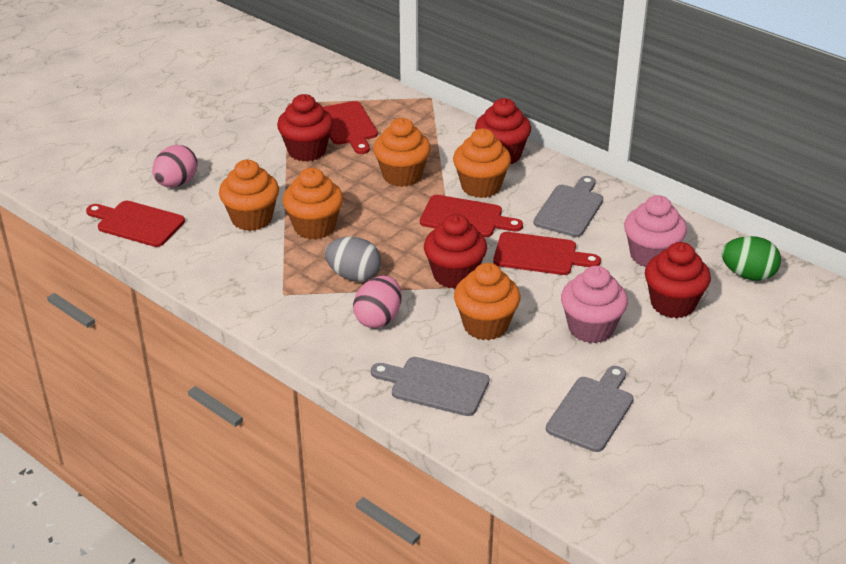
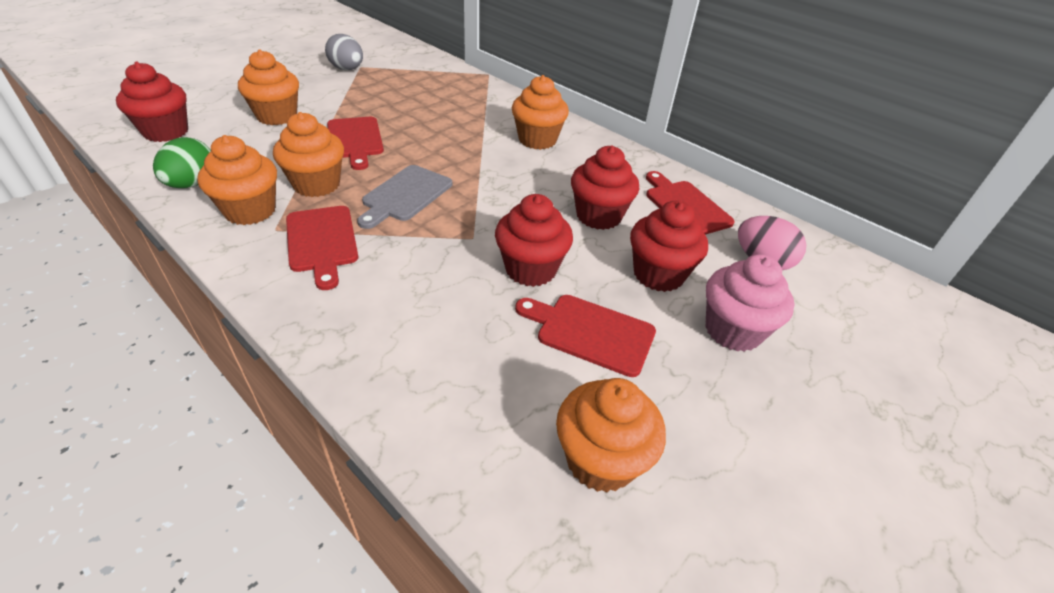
grey cutting board: [371,357,489,416] [534,176,603,237] [546,366,633,452] = 3 -> [357,165,452,229] = 1
pink cupcake: [561,266,628,343] [624,195,687,268] = 2 -> [706,254,794,352] = 1
pink egg: [152,145,198,187] [353,276,402,328] = 2 -> [738,216,806,270] = 1

